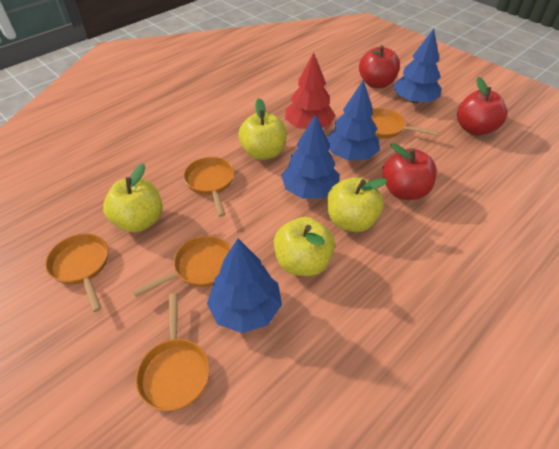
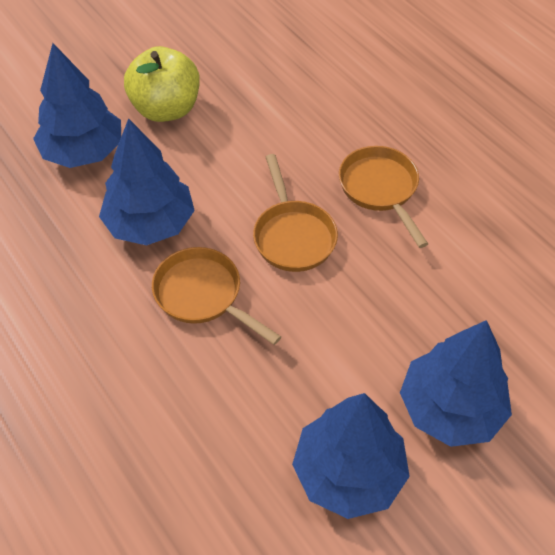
orange pan: [45,233,108,312] [133,236,231,297] [136,293,210,411] [183,157,234,217] [371,108,439,139] = 5 -> [152,247,281,345] [253,154,338,272] [339,146,428,248] = 3
red apple: [359,45,400,88] [382,143,437,200] [457,77,507,136] = 3 -> none = 0
red tree: [285,52,336,129] = 1 -> none = 0
yellow apple: [103,164,163,232] [239,98,287,160] [274,217,335,276] [327,177,388,232] = 4 -> [124,46,200,122] = 1

